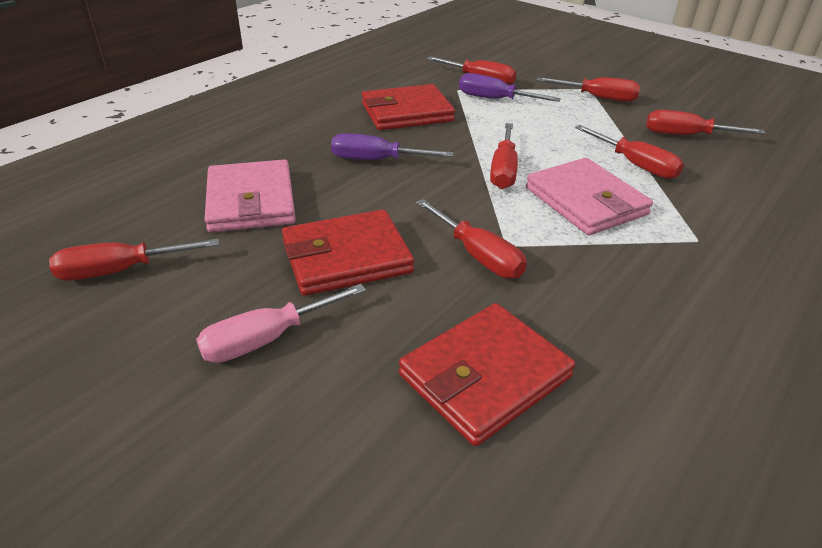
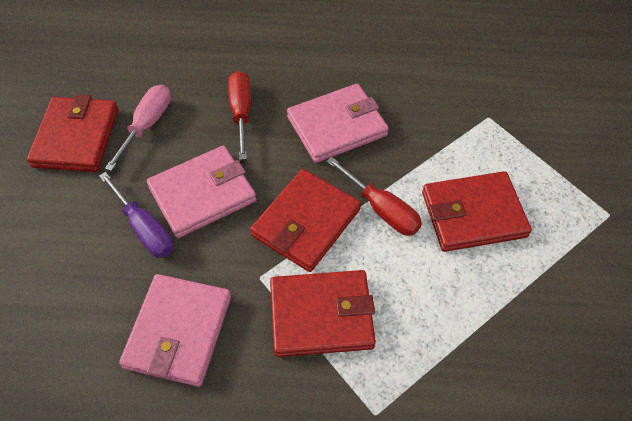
pink wallet: [205,159,296,233] [526,158,653,235] = 2 -> [119,274,231,387] [147,146,256,238] [287,84,389,163] = 3
purple screwdriver: [331,133,453,160] [459,73,561,102] = 2 -> [99,172,174,258] = 1
red screwdriver: [49,239,219,281] [416,199,527,279] [427,56,516,85] [490,123,518,189] [537,77,640,102] [575,125,684,179] [646,110,765,135] = 7 -> [228,71,251,160] [326,157,422,236] = 2
red wallet: [282,209,414,296] [362,84,455,130] [399,303,576,446] = 3 -> [27,94,118,172] [250,169,361,272] [270,270,376,357] [422,171,532,252] = 4

